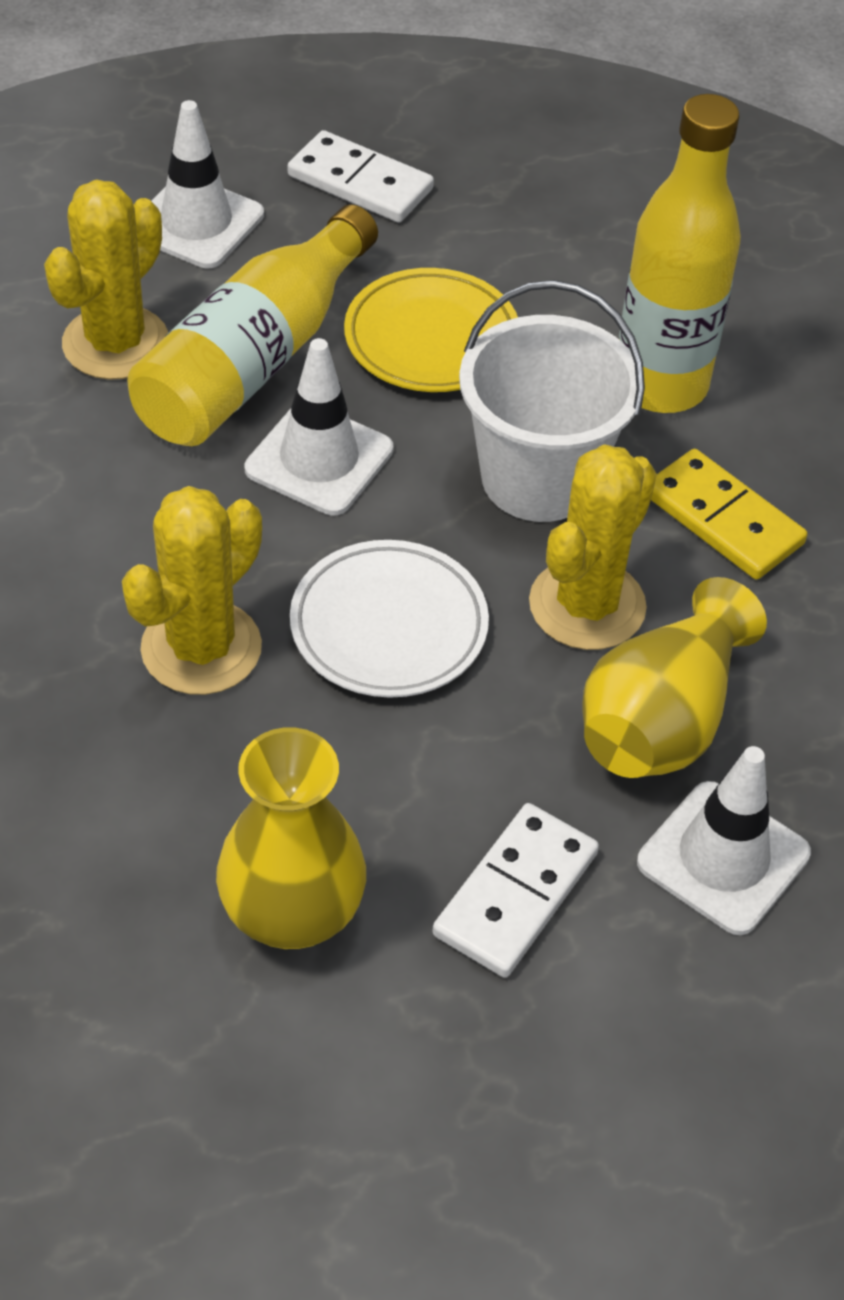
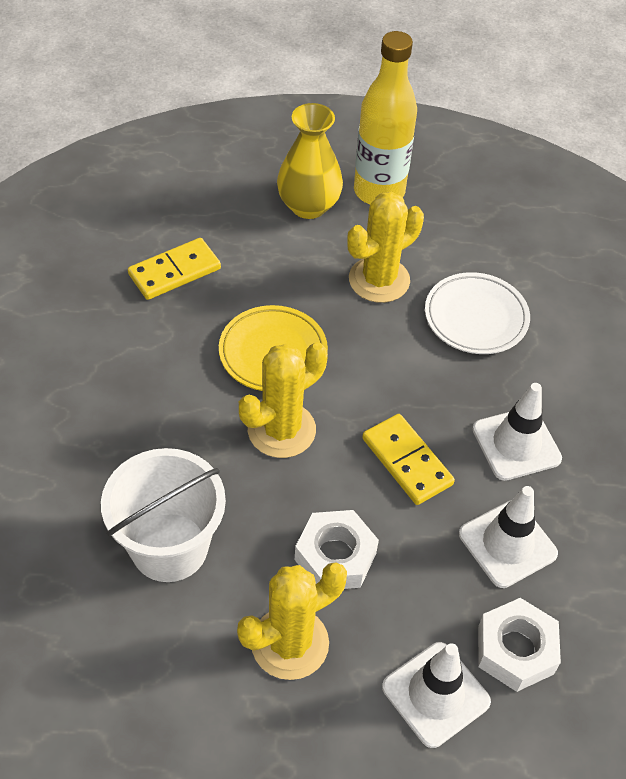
white domino: [288,130,434,223] [433,803,599,978] = 2 -> none = 0
white nut: none = 0 -> [295,510,379,589] [478,598,561,692] = 2
yellow bottle: [127,204,378,446] [619,94,741,413] = 2 -> [354,31,417,205] = 1
yellow domino: [651,449,808,579] = 1 -> [128,238,221,300] [362,414,455,505] = 2
yellow vase: [216,727,366,949] [582,577,767,778] = 2 -> [277,103,343,219] = 1

